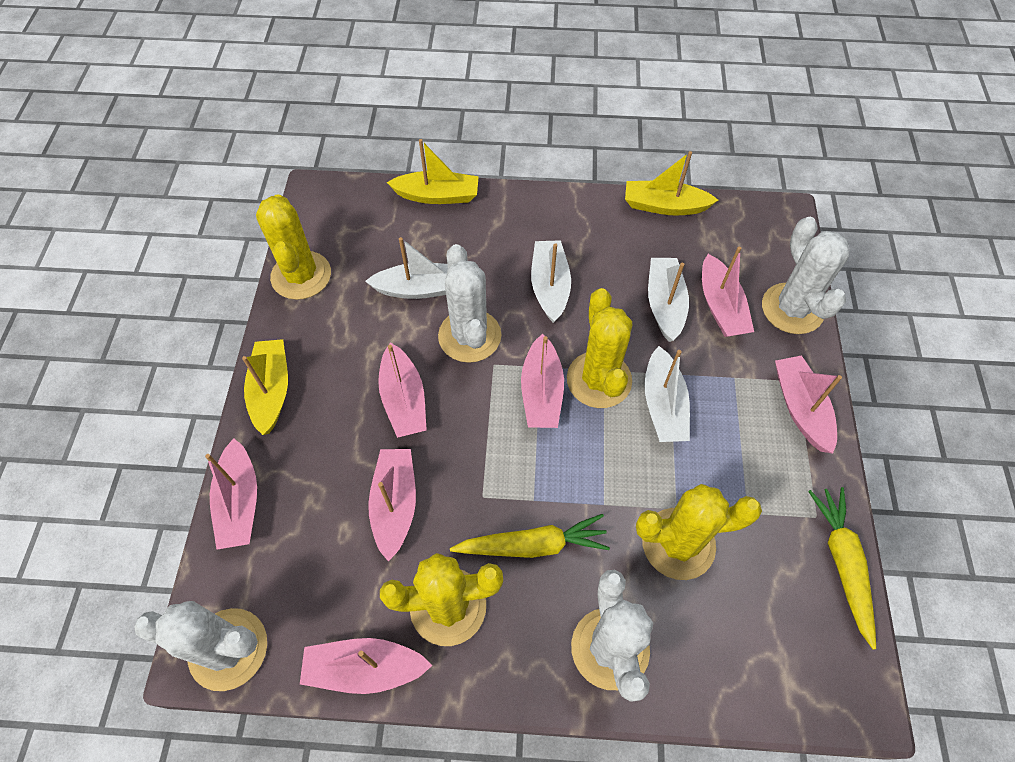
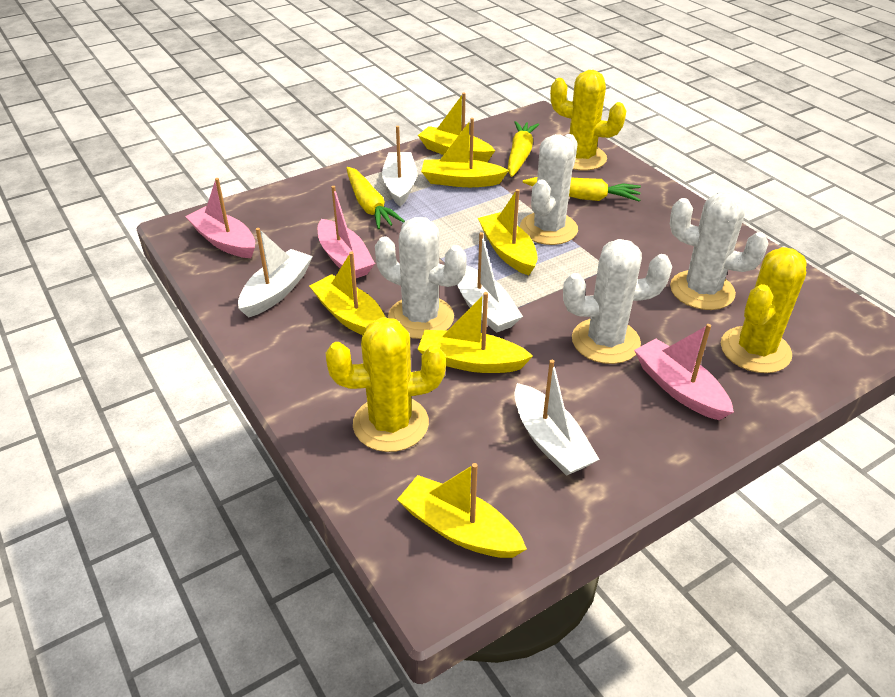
pink boat: [205,438,257,550] [300,638,432,694] [368,449,416,562] [378,342,427,438] [521,334,564,428] [702,247,754,337] [775,355,842,453] = 7 -> [185,178,255,258] [317,186,375,278] [634,324,734,420] = 3
yellow boat: [242,339,288,435] [387,139,479,204] [625,151,718,215] = 3 -> [309,252,385,335] [397,463,527,558] [418,93,495,162] [418,292,533,373] [421,118,509,187] [478,189,538,275] = 6
yellow cactus: [256,194,331,300] [380,553,503,646] [567,288,632,408] [636,484,762,580] = 4 -> [326,317,446,452] [550,70,626,171] [721,247,807,373] = 3
yellow carrot: [450,514,610,558] [808,487,876,650] = 2 -> [346,167,405,229] [508,121,539,177] [523,177,641,202] = 3

